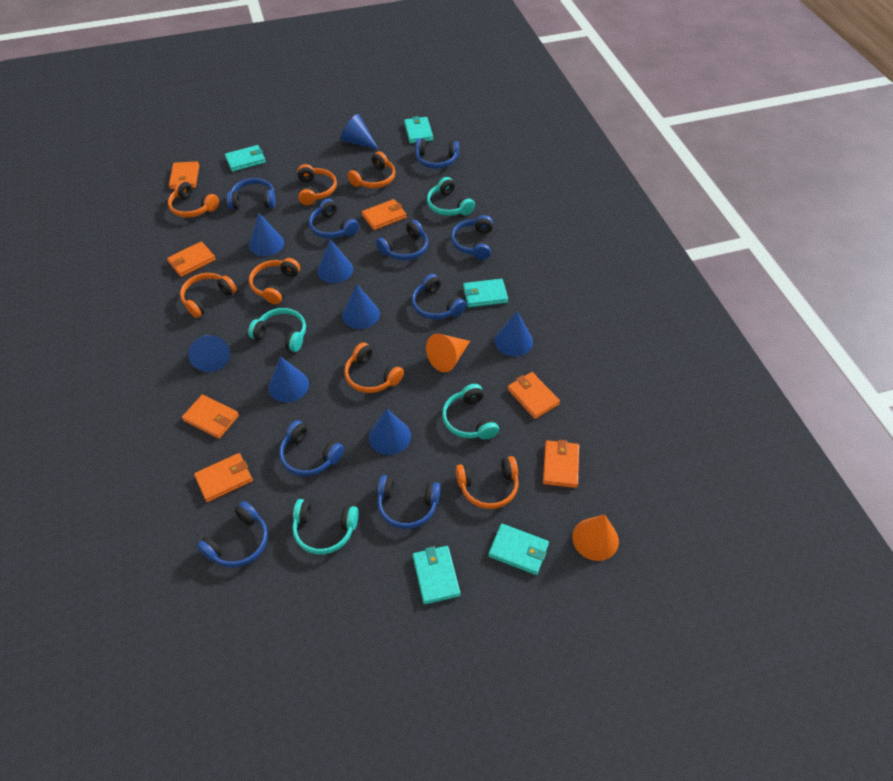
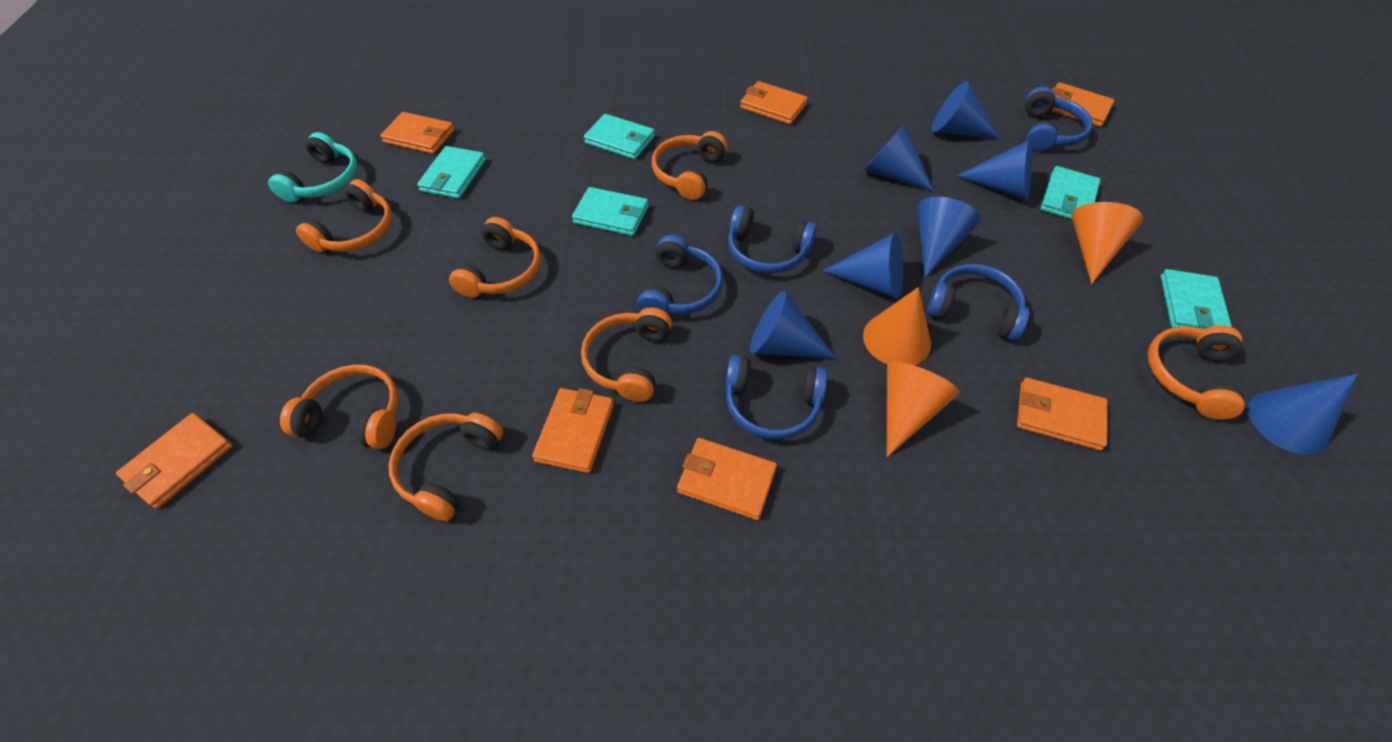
blue cone: [188,335,230,372] [249,213,284,256] [268,356,309,402] [317,239,353,283] [340,114,379,150] [342,284,380,329] [369,409,411,455] [495,311,533,356] = 8 -> [750,291,837,359] [823,233,903,299] [864,124,934,191] [917,197,980,278] [932,81,1000,139] [957,140,1032,200] [1248,374,1358,455] = 7
blue headphones: [197,501,268,567] [227,178,276,209] [279,420,344,476] [309,198,359,239] [376,220,428,260] [377,475,441,529] [412,274,466,320] [415,138,459,169] [451,215,493,260] = 9 -> [637,235,723,314] [725,355,828,440] [728,205,817,274] [927,264,1029,341] [1025,87,1093,151] = 5
orange cone: [426,334,470,372] [572,514,619,561] = 2 -> [863,287,931,365] [887,362,960,457] [1071,202,1143,284] = 3
turquoise headphones: [248,308,306,352] [292,499,359,555] [427,177,475,216] [442,384,499,440] = 4 -> [268,132,358,202] = 1

